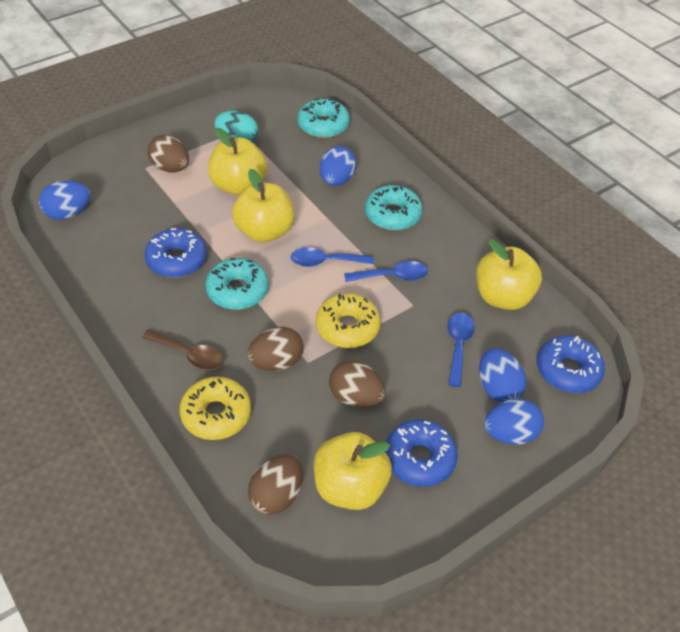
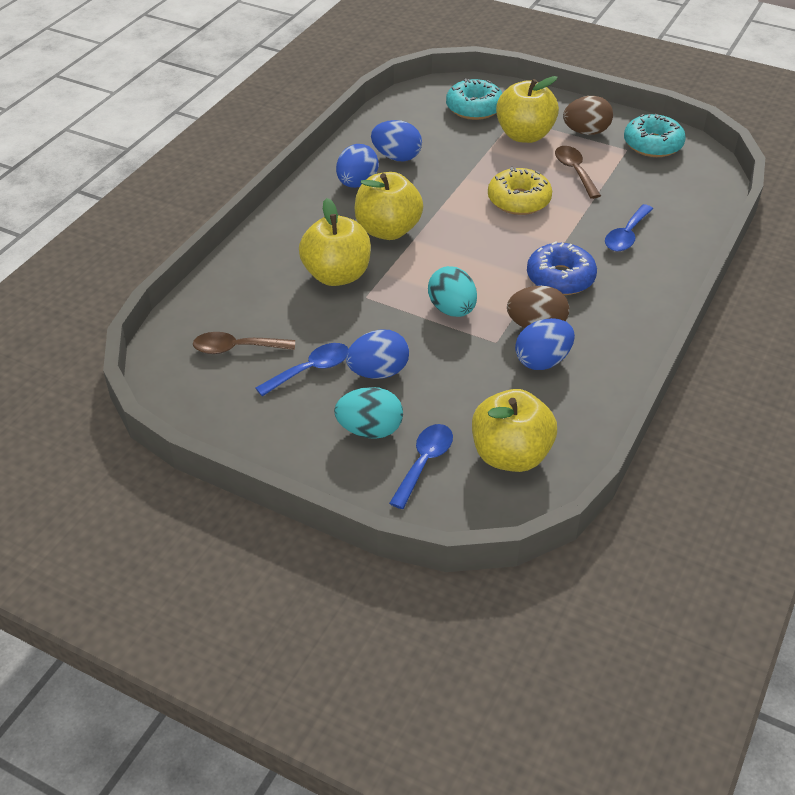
blue donut: [145,228,207,278] [385,420,458,487] [537,335,605,393] = 3 -> [527,242,597,295] = 1
brown egg: [147,135,189,173] [248,327,304,371] [248,454,303,515] [329,360,385,407] = 4 -> [507,286,569,328] [563,96,613,135] = 2
brown spoon: [142,330,224,370] = 1 -> [193,332,295,354] [555,146,601,199] = 2
turquoise donut: [205,258,269,310] [297,98,350,138] [365,185,423,230] = 3 -> [446,79,502,120] [624,114,686,157] = 2
turquoise egg: [214,111,258,143] = 1 -> [334,387,403,439] [428,266,477,317] = 2
yellow donut: [180,377,251,440] [316,293,381,348] = 2 -> [488,167,552,215] = 1

